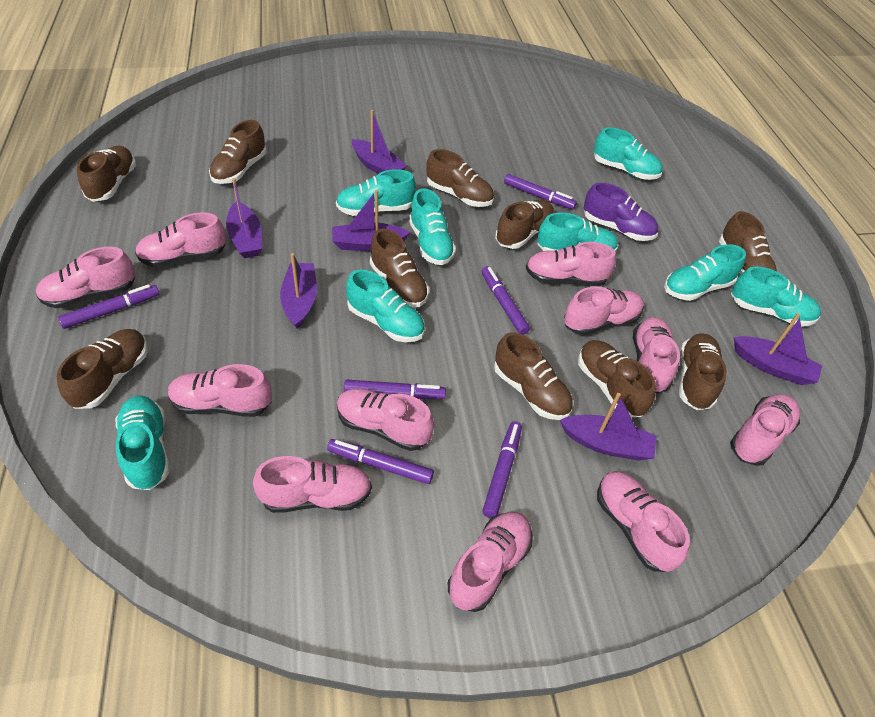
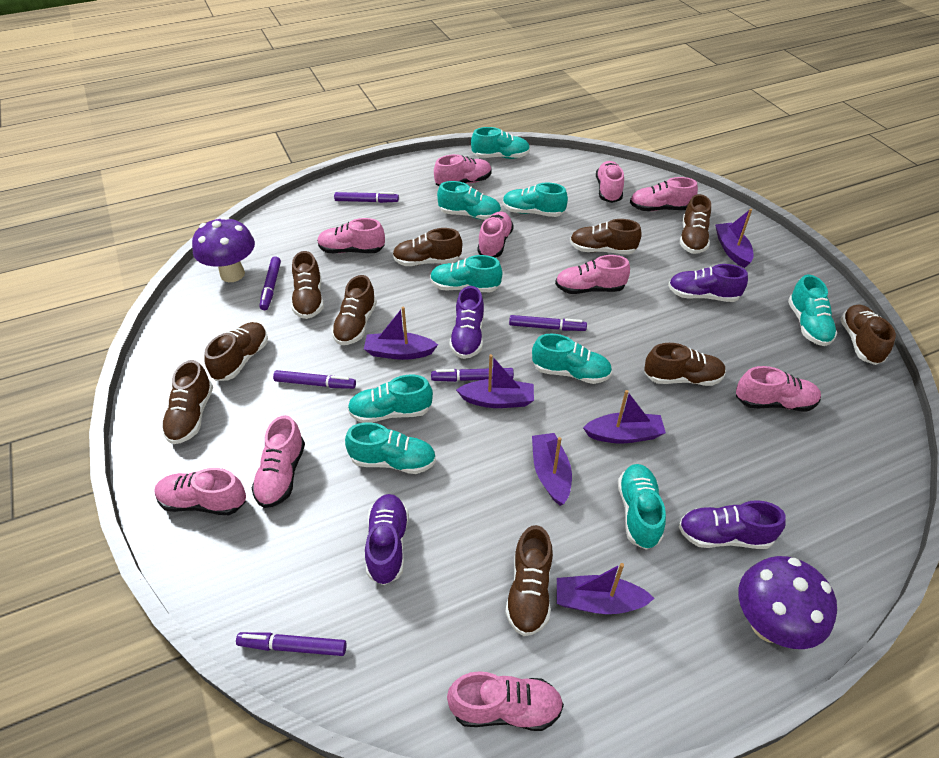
pink shoe: [36,247,135,308] [135,212,226,267] [168,364,272,417] [253,456,372,513] [337,388,434,451] [448,512,533,612] [526,242,616,286] [564,286,644,336] [597,471,690,572] [633,317,680,393] [730,394,800,466] = 11 -> [154,468,246,515] [251,415,305,508] [317,218,385,253] [434,154,492,186] [447,671,564,731] [477,212,514,258] [555,255,630,294] [596,161,624,203] [630,177,698,211] [736,366,821,412] = 10
purple mushroom: none = 0 -> [192,216,255,282] [738,556,837,649] = 2
purple shoe: [584,183,658,241] = 1 -> [365,494,409,585] [449,286,484,359] [668,264,748,302] [678,500,786,549] = 4
turquoise shoe: [115,396,170,490] [336,169,416,216] [346,270,425,342] [409,189,456,265] [537,212,618,253] [594,128,662,180] [664,244,746,301] [731,267,821,327] = 8 -> [345,422,436,474] [347,374,433,423] [430,255,502,292] [437,181,501,220] [471,127,530,159] [503,182,568,217] [532,334,612,384] [618,464,666,550] [788,275,838,346] = 9

